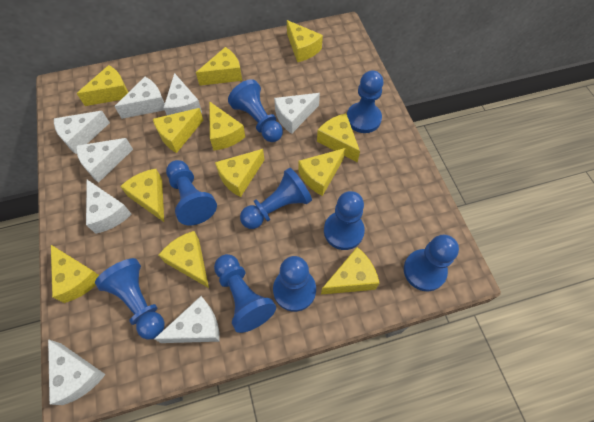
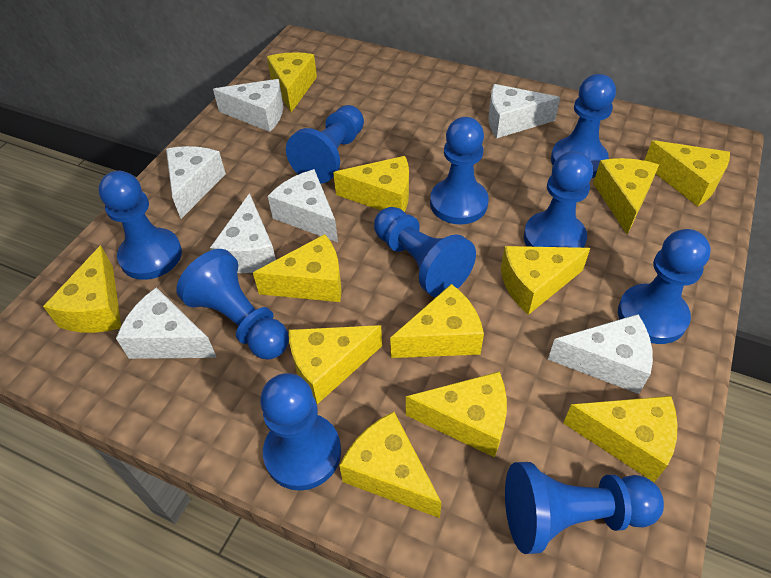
blue pawn: [95,258,165,340] [166,160,217,225] [214,254,276,333] [228,79,283,142] [240,168,312,229] [273,256,316,312] [324,191,365,250] [347,70,383,133] [404,235,459,292] = 9 -> [98,171,182,280] [176,249,289,359] [260,373,341,491] [286,105,364,184] [374,207,476,297] [430,117,489,224] [505,462,664,554] [524,151,593,248] [551,74,616,178] [618,229,711,344] = 10
white cheese: [48,339,106,405] [54,111,110,154] [76,138,133,183] [86,180,131,234] [114,77,165,119] [154,296,220,343] [163,73,202,115] [274,93,320,134] = 8 -> [116,287,217,359] [166,146,226,219] [210,193,276,273] [213,79,283,132] [268,169,338,242] [488,84,560,138] [548,314,653,394] = 7

